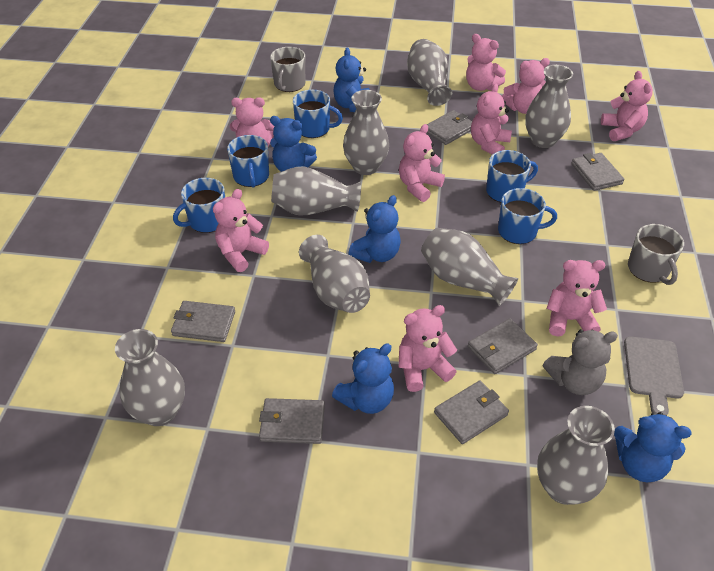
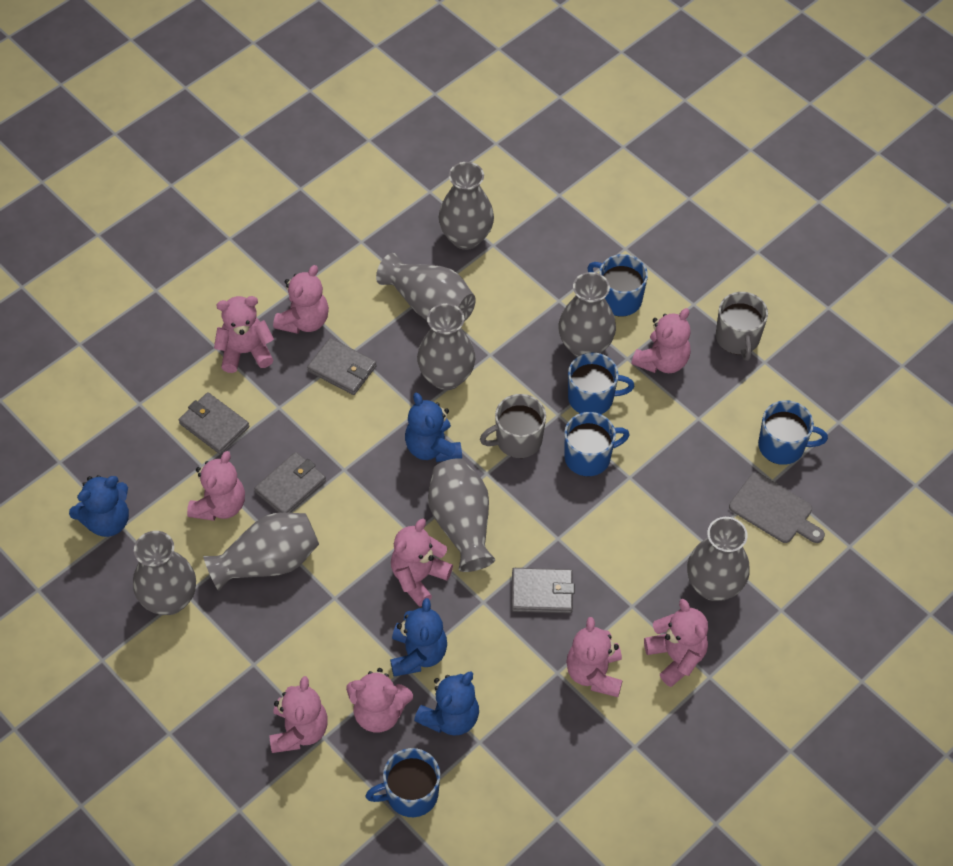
blue teddy bear: [270,116,317,172] [332,344,394,414] [333,48,370,112] [349,195,401,263] [614,412,691,482] = 5 -> [69,475,129,537] [390,598,447,677] [405,393,462,462] [414,672,479,736] = 4
grey teddy bear: [543,329,618,395] = 1 -> none = 0
grey wallet: [171,301,235,342] [259,398,325,444] [427,110,472,145] [434,380,509,444] [468,318,538,374] [571,153,624,191] = 6 -> [179,392,249,454] [254,452,326,513] [307,338,377,395] [511,568,575,613] = 4

